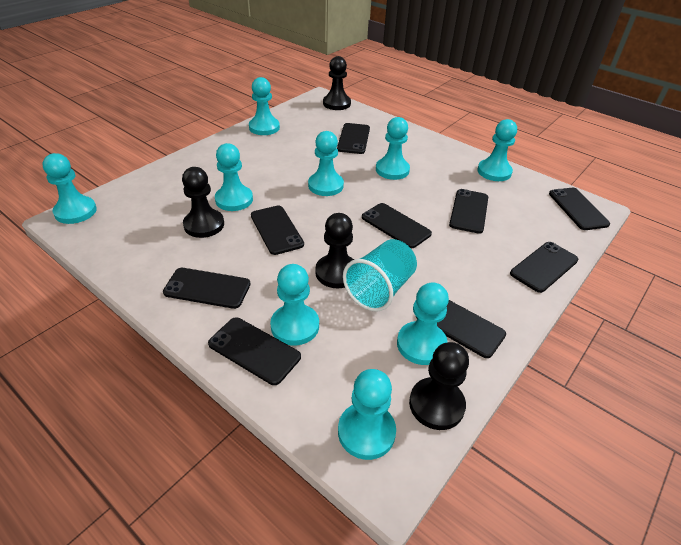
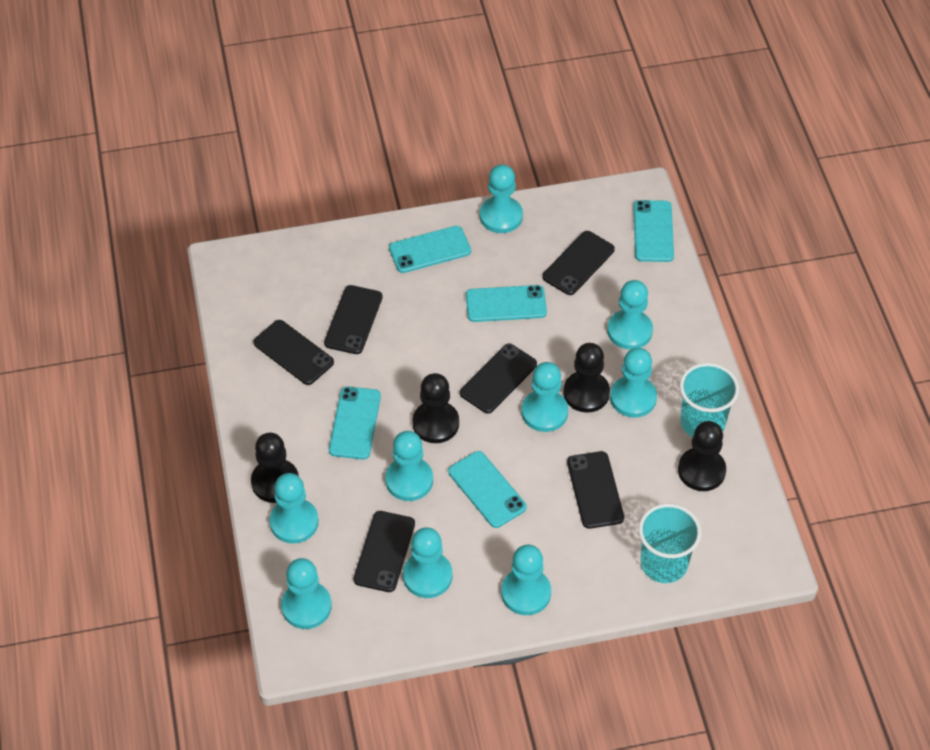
black phone: [163,268,250,309] [208,317,301,385] [251,206,304,255] [337,123,370,154] [362,203,432,248] [416,300,506,358] [449,189,488,234] [510,242,579,293] [549,188,610,230] = 9 -> [253,320,334,385] [324,285,383,354] [354,511,415,592] [460,343,537,414] [542,231,615,295] [567,451,624,529] = 6
turquoise cup: [343,239,417,312] = 1 -> [639,503,701,583] [679,363,739,437] = 2
turquoise phone: none = 0 -> [329,386,381,460] [389,226,471,273] [448,451,527,528] [466,285,547,322] [634,200,674,262] = 5

